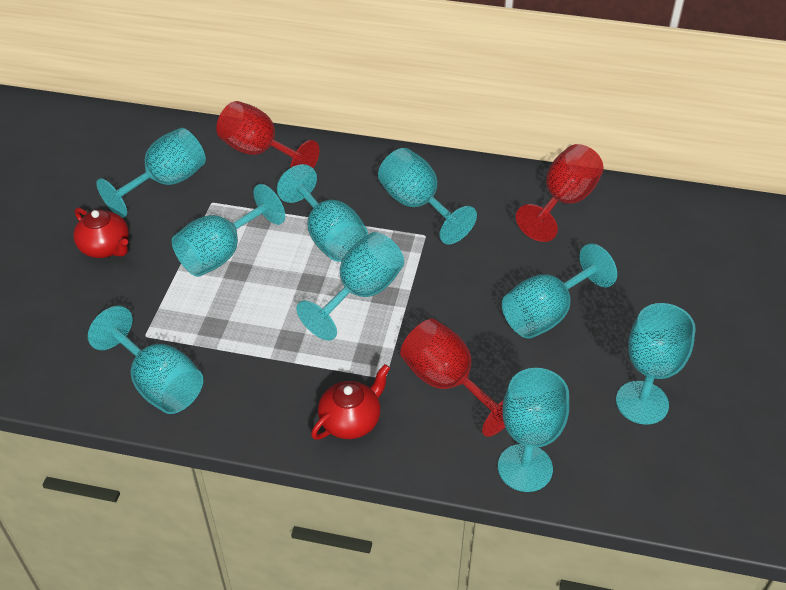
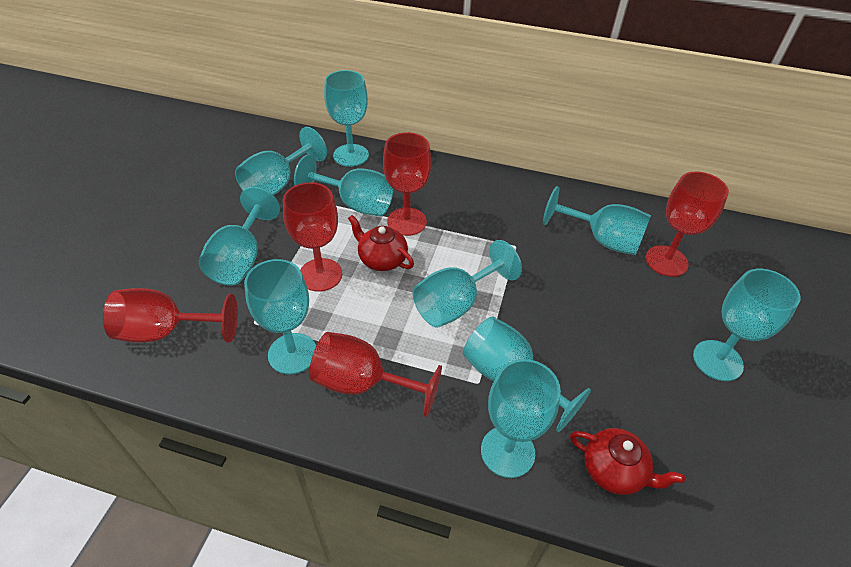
red goblet: [216,101,319,169] [400,319,505,437] [516,144,604,242] = 3 -> [103,288,238,343] [283,182,342,292] [309,332,442,417] [383,132,431,236] [645,171,729,277] = 5
turquoise goblet: [88,306,203,414] [96,128,206,218] [172,184,285,277] [277,164,368,262] [296,232,404,341] [378,148,477,245] [498,368,569,492] [502,244,617,339] [616,303,696,425] = 9 -> [198,187,280,285] [235,127,327,195] [244,259,316,374] [294,155,394,216] [324,70,369,167] [413,240,522,328] [463,316,591,432] [481,359,561,478] [543,186,651,255] [693,269,800,381] = 10

